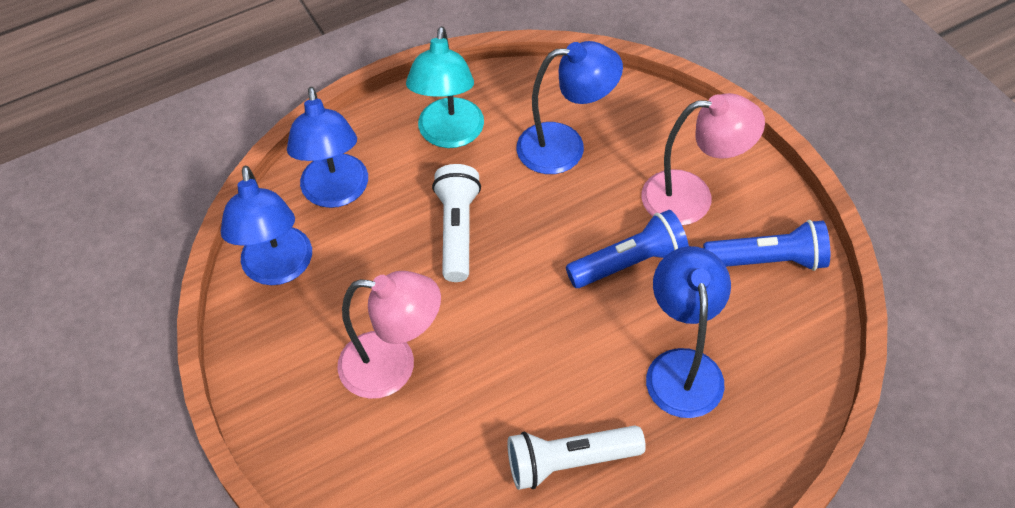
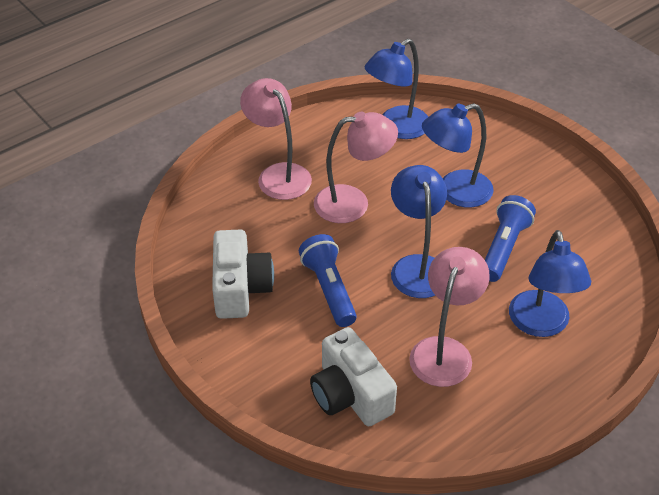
pink lamp: [337,271,441,399] [641,93,765,225] = 2 -> [240,78,312,200] [314,112,398,223] [409,247,490,387] = 3
turquoise lamp: [406,26,484,148] = 1 -> none = 0
white camera: none = 0 -> [212,229,274,319] [310,327,397,426] = 2
white flashlight: [432,164,481,282] [507,425,646,490] = 2 -> none = 0

